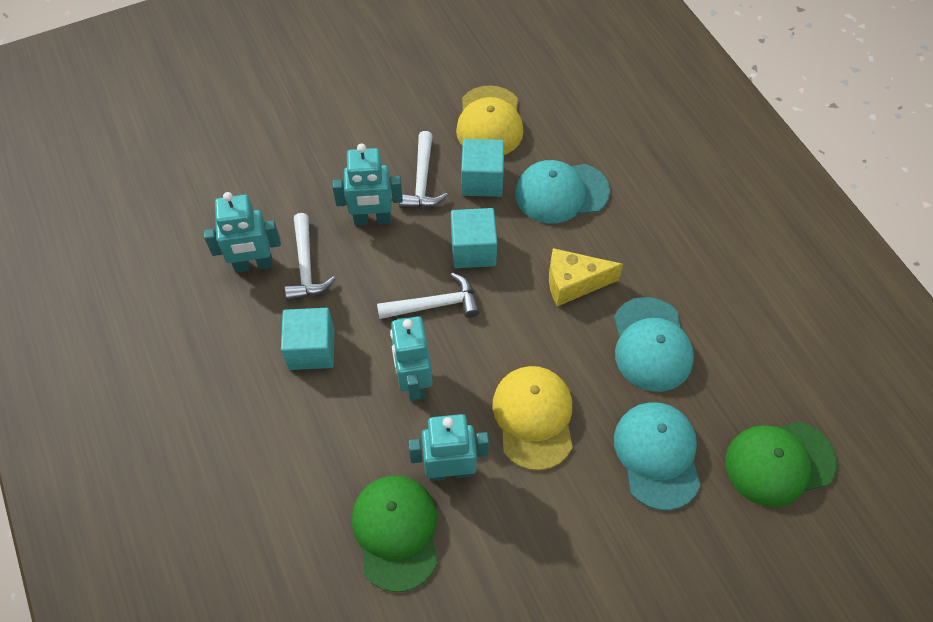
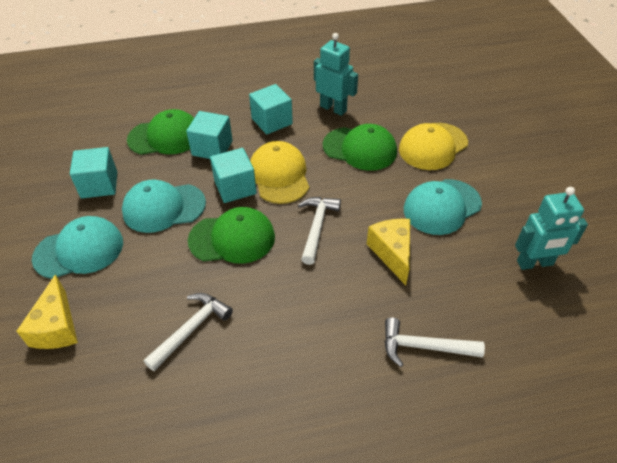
green cap: [352,475,438,592] [725,421,837,507] = 2 -> [127,109,194,155] [188,207,275,264] [323,124,397,171] = 3
turquoise cube: [281,308,334,370] [451,208,497,268] [461,139,504,197] = 3 -> [70,147,117,198] [186,111,233,159] [210,148,257,203] [249,84,293,134] = 4
turquoise robot: [204,192,281,273] [332,144,403,225] [390,316,433,401] [408,414,489,481] = 4 -> [314,33,358,116] [515,187,588,270] = 2
yellow cheese: [549,248,623,307] = 1 -> [16,274,78,349] [367,219,410,285] = 2

